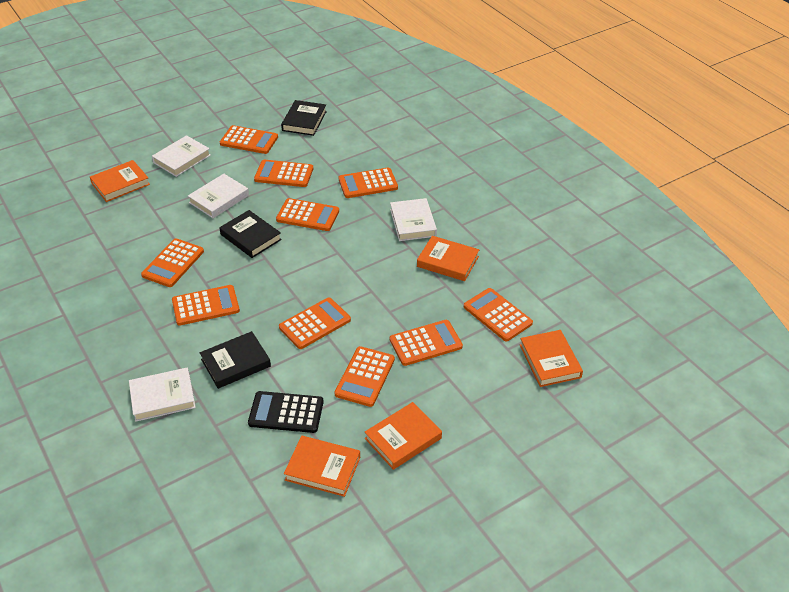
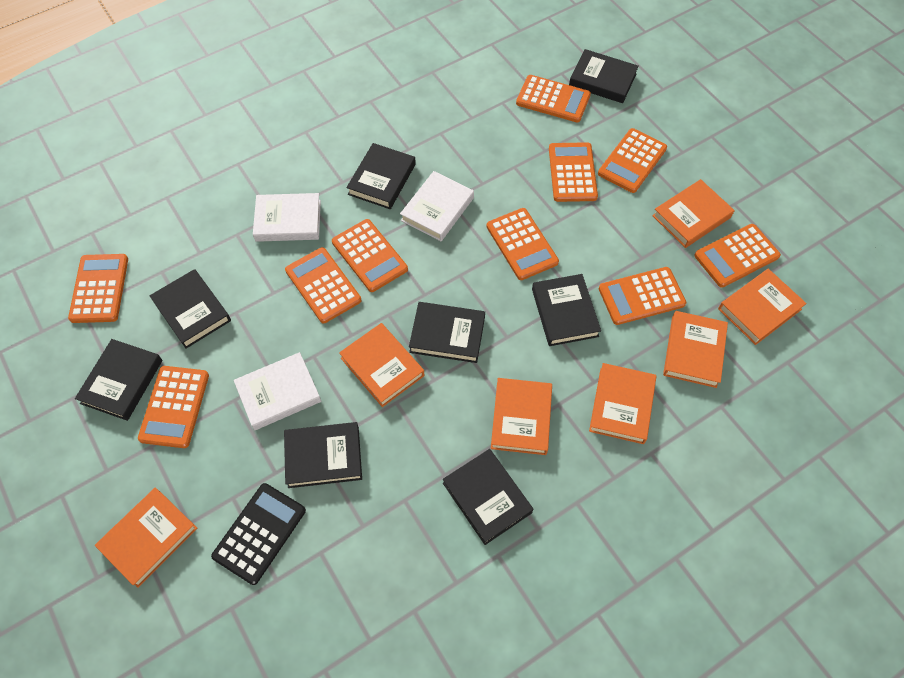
black book: [200,331,271,389] [219,210,282,258] [281,100,327,136] = 3 -> [75,339,162,421] [150,269,231,349] [284,422,362,488] [346,143,416,209] [409,302,485,363] [443,449,533,545] [532,274,601,346] [569,49,639,103] = 8
orange book: [90,160,150,202] [284,436,360,497] [365,402,442,470] [417,236,479,281] [520,330,583,387] = 5 -> [95,488,198,588] [339,323,424,407] [491,378,552,455] [589,363,657,444] [652,179,735,248] [663,311,728,388] [718,269,807,345] = 7
white book: [129,367,196,422] [152,135,211,177] [188,174,249,218] [390,198,437,241] = 4 -> [234,352,321,430] [253,193,321,242] [400,171,474,241] = 3

